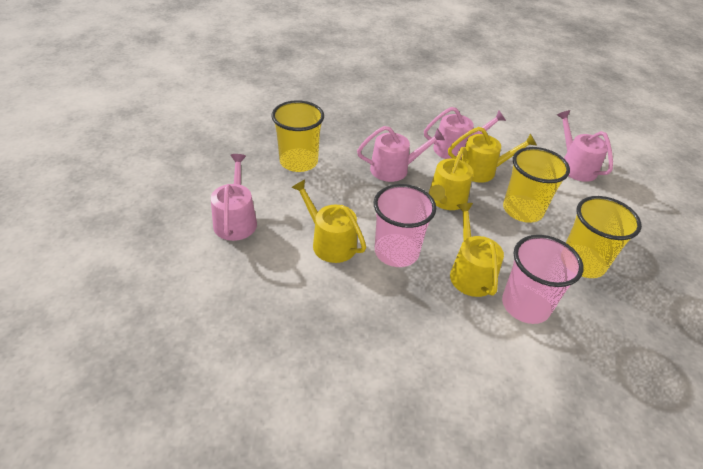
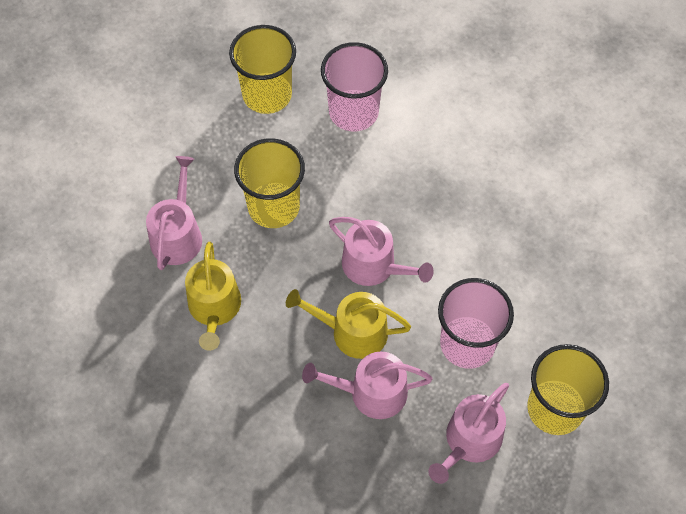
yellow watering can: [291,180,366,263] [429,147,473,210] [448,127,537,183] [450,203,504,297] = 4 -> [185,242,241,351] [286,289,411,359] = 2

